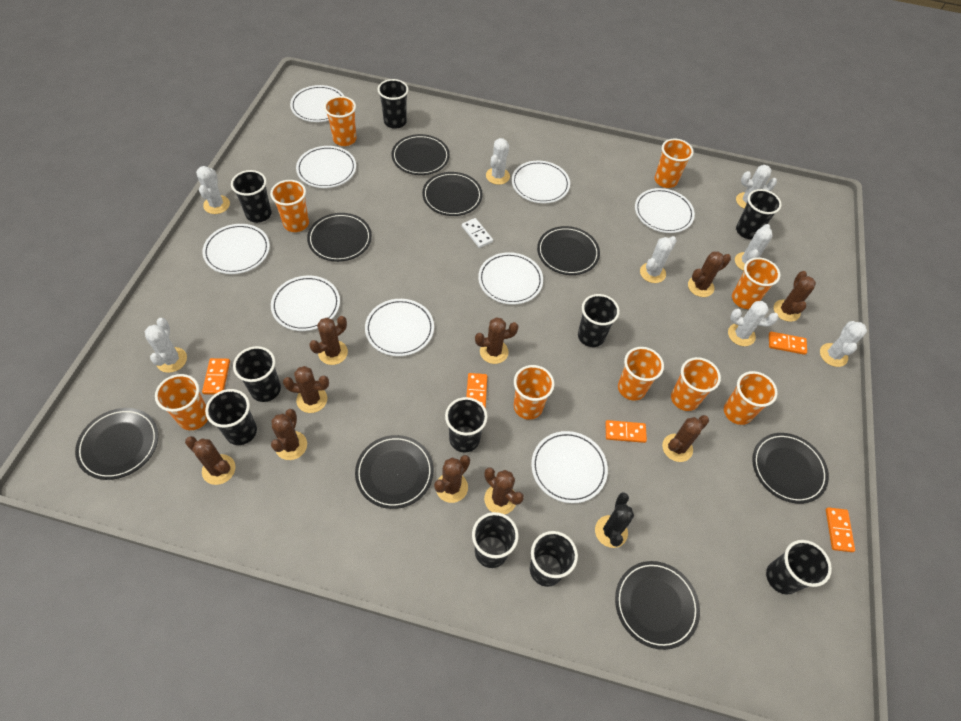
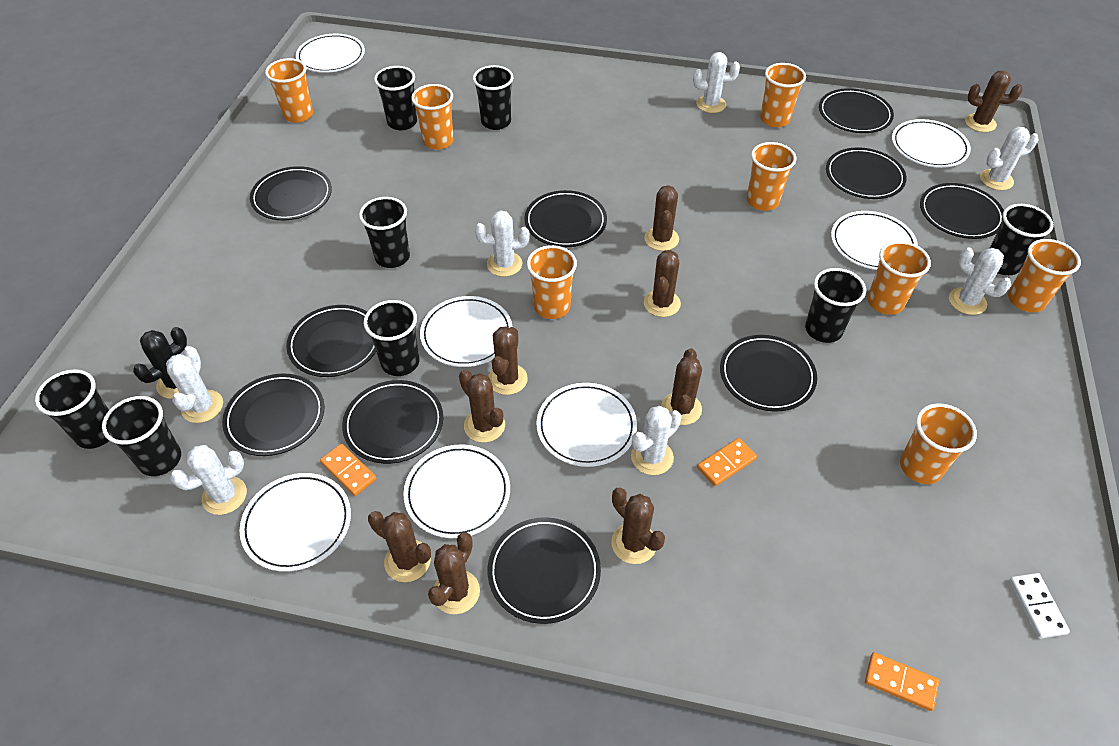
black cup: [205,389,257,445] [231,170,272,223] [233,346,281,402] [378,79,409,129] [445,397,488,453] [472,512,518,568] [530,531,578,587] [578,294,620,347] [736,189,782,239] [766,540,832,594] = 10 -> [35,369,109,449] [102,396,181,476] [359,197,410,268] [363,300,420,376] [374,66,417,130] [473,65,514,130] [805,268,866,343] [989,204,1053,275] = 8
black plate: [75,408,158,480] [307,213,372,262] [355,435,434,509] [392,134,450,175] [422,172,483,216] [537,226,600,275] [615,561,700,650] [752,433,829,504] = 8 -> [222,374,325,456] [250,166,332,220] [286,305,376,377] [342,380,443,464] [488,517,601,624] [524,190,607,247] [720,335,817,412] [819,88,894,133] [826,147,907,199] [920,183,1004,239] = 10
brown cactus: [185,436,235,485] [271,409,307,460] [283,366,329,413] [309,316,348,365] [434,455,470,503] [475,317,519,364] [484,467,524,514] [662,415,709,462] [688,251,731,297] [774,271,816,322] = 10 -> [368,511,431,582] [428,532,480,614] [459,369,505,443] [488,326,528,395] [611,488,665,564] [644,185,679,251] [644,250,681,317] [661,348,702,425] [965,71,1022,132] = 9
orange cup: [155,374,208,430] [270,180,309,232] [324,96,357,146] [514,365,554,420] [618,347,664,401] [655,139,694,188] [671,357,721,411] [724,371,778,425] [732,257,780,309] = 9 -> [265,58,313,123] [411,84,454,150] [527,245,577,319] [747,142,796,211] [760,63,806,127] [867,241,931,315] [900,403,977,484] [1008,239,1081,312] = 8
orange domino: [202,358,230,395] [466,373,487,408] [605,420,647,443] [769,332,807,355] [826,507,855,552] = 5 -> [320,444,376,496] [697,438,757,486] [865,652,939,711] = 3
white cactus: [145,318,187,373] [196,166,230,214] [486,138,510,185] [640,236,677,283] [728,301,778,346] [735,224,773,271] [736,165,777,209] [820,321,867,367] = 8 -> [166,346,223,423] [170,445,247,515] [475,210,530,277] [631,406,682,475] [693,52,740,113] [949,247,1011,315] [980,127,1038,190] = 7
white plate: [202,224,270,274] [271,276,340,331] [290,85,344,122] [296,146,356,188] [365,299,434,356] [478,252,543,305] [512,160,570,203] [531,431,608,503] [635,188,695,233] = 9 -> [239,473,351,572] [296,34,365,73] [403,445,510,538] [420,296,513,367] [536,383,637,467] [831,211,918,270] [892,119,971,168] = 7

